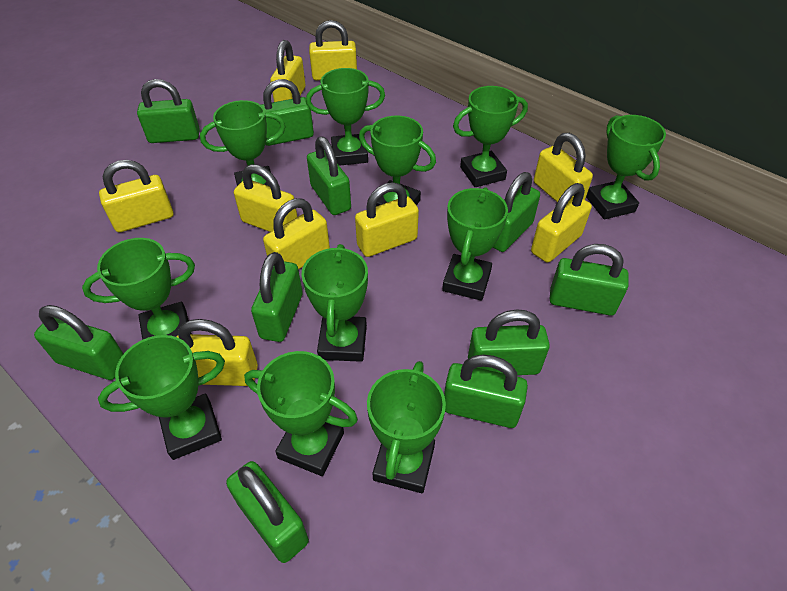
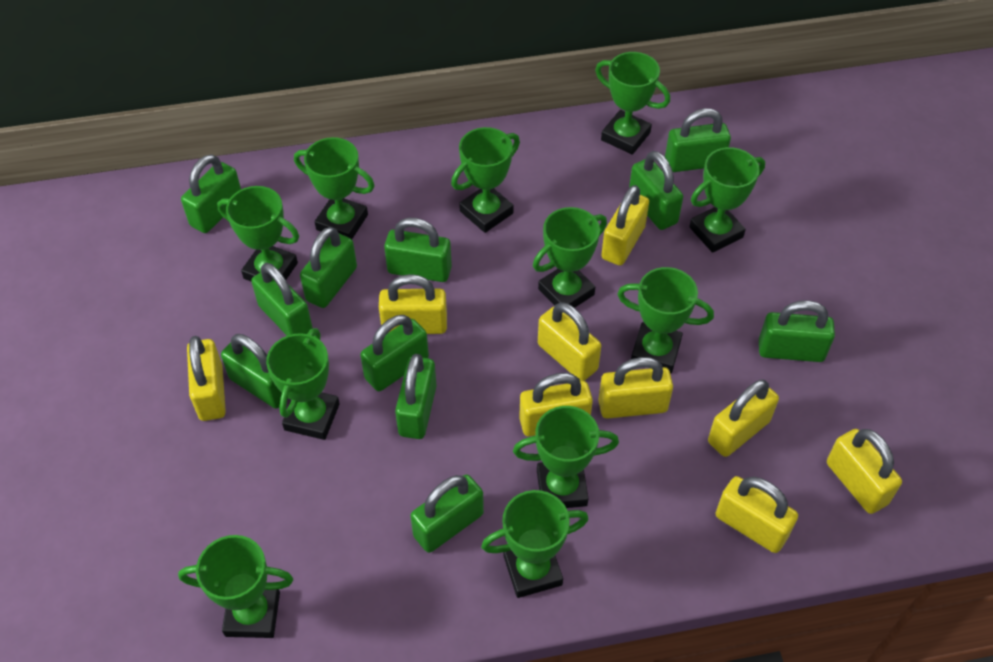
green padlock: [34,305,124,380] [137,79,200,143] [226,461,309,563] [251,252,303,342] [261,79,314,146] [307,136,351,215] [444,355,528,428] [468,309,550,375] [493,172,540,252] [549,244,628,316] = 10 -> [181,154,241,233] [221,334,288,409] [251,263,312,336] [300,227,357,308] [360,315,429,391] [384,218,452,282] [395,354,437,439] [410,475,484,553] [629,151,683,230] [665,108,731,172] [759,300,835,362] = 11

